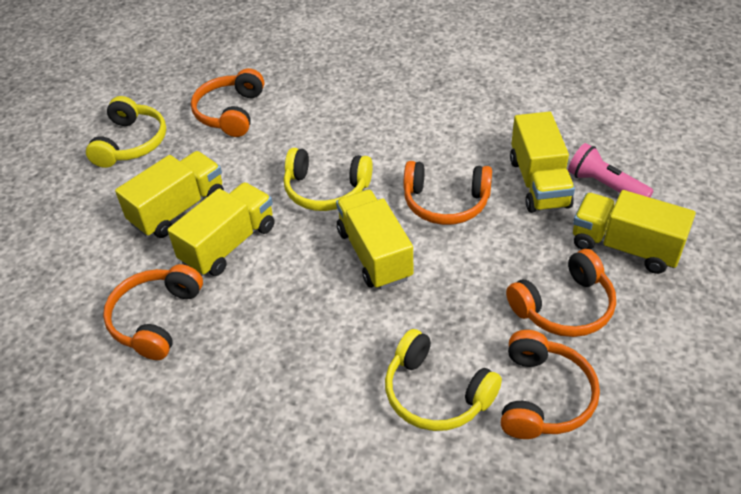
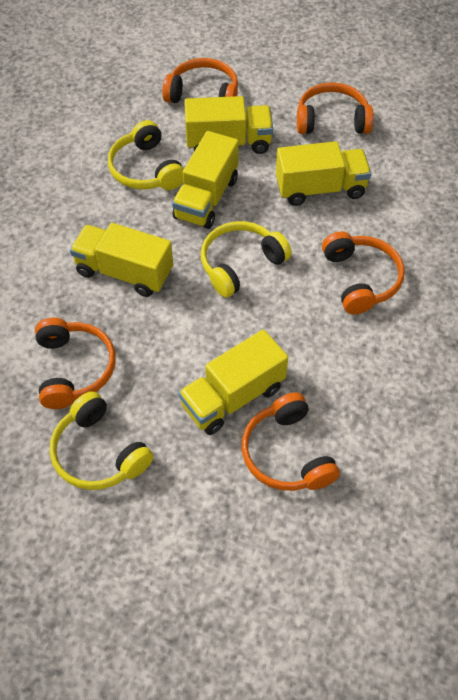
pink flashlight: [568,143,653,197] = 1 -> none = 0

